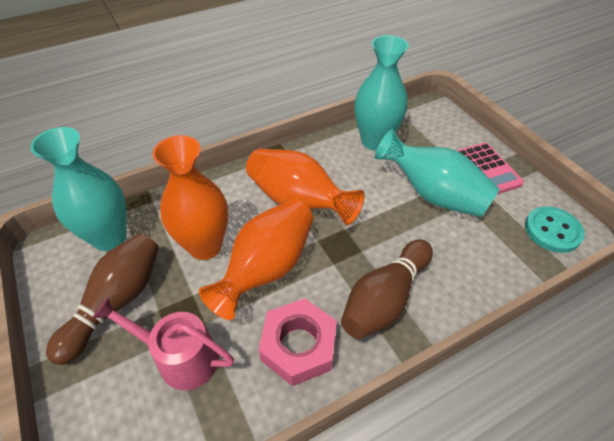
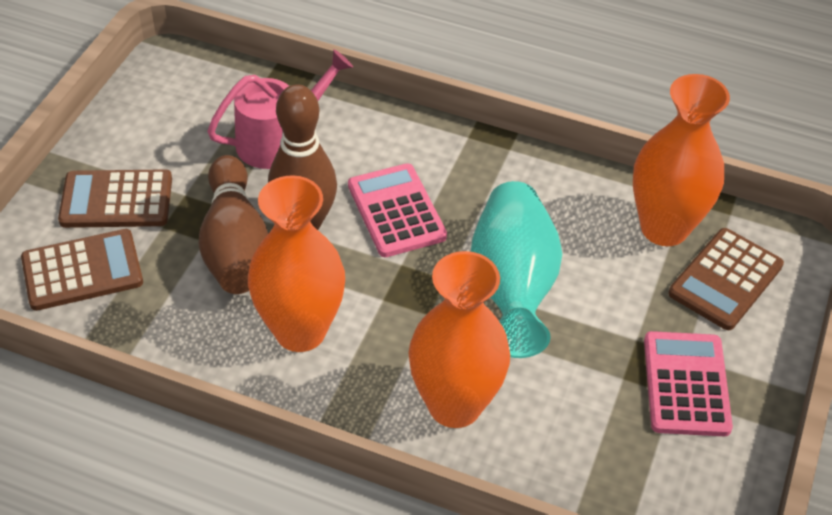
brown calculator: none = 0 -> [21,229,143,311] [58,169,172,228] [668,228,784,330] = 3
pink calculator: [456,142,524,194] = 1 -> [348,163,447,257] [644,331,733,437] = 2
pink nut: [259,298,337,386] = 1 -> none = 0
turquoise button: [525,206,585,253] = 1 -> none = 0
turquoise vase: [30,127,127,251] [354,35,409,151] [375,129,500,217] = 3 -> [471,181,562,358] = 1

